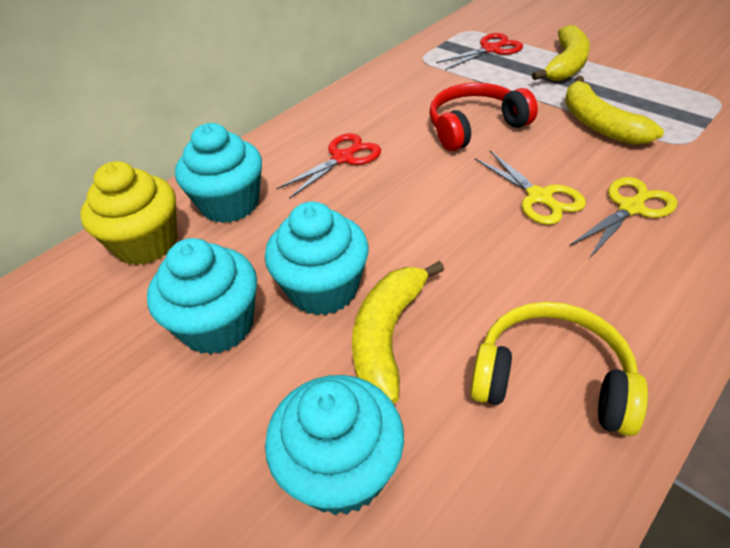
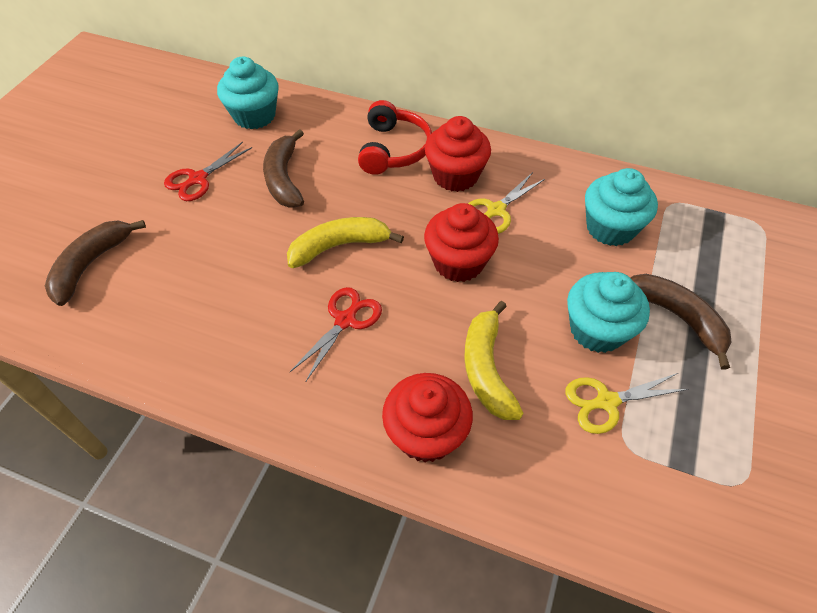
brown banana: none = 0 -> [45,220,146,306] [263,129,304,208] [630,274,731,370] = 3
red cupcake: none = 0 -> [382,373,473,463] [424,203,499,282] [425,116,491,192] = 3
turquoise cupcake: [147,238,257,354] [175,123,262,223] [265,202,369,315] [265,375,404,515] = 4 -> [217,57,279,129] [567,272,650,353] [585,168,658,246] = 3
yellow banana: [352,261,444,404] [532,25,590,81] [565,76,664,145] = 3 -> [287,217,404,268] [464,301,524,420] = 2
yellow cupcake: [80,161,177,265] = 1 -> none = 0
yellow headphones: [470,302,648,436] = 1 -> none = 0

